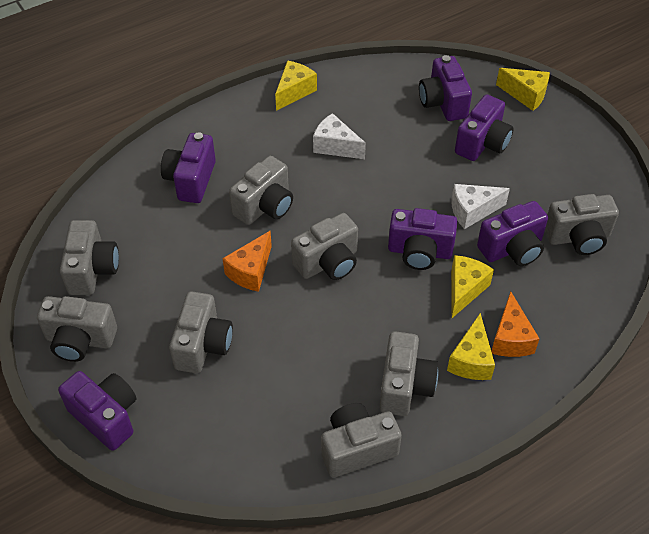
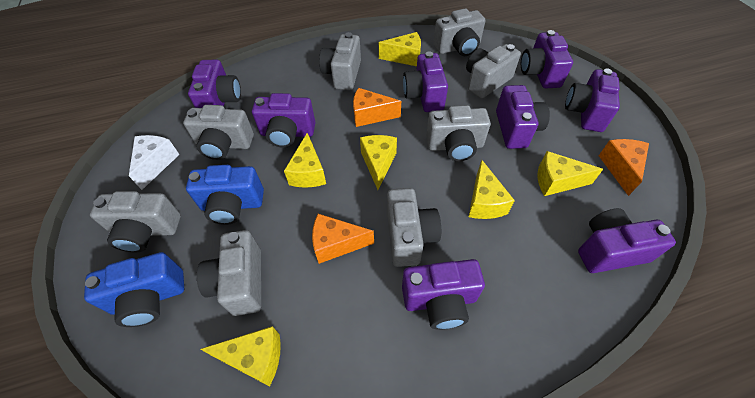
blue camera: none = 0 -> [84,252,184,327] [186,165,264,225] = 2
orange cheese: [222,230,272,292] [491,291,539,357] = 2 -> [312,214,374,264] [353,88,401,127] [599,139,649,196] = 3
purple camera: [58,371,137,451] [161,132,216,203] [388,208,458,270] [419,55,472,121] [455,94,513,161] [477,201,548,266] = 6 -> [188,60,241,108] [252,93,316,148] [402,259,485,330] [403,51,448,112] [496,85,550,149] [521,30,573,88] [565,68,620,132] [578,208,676,273] = 8
white cheese: [313,113,366,159] [451,184,510,229] = 2 -> [129,135,179,190] = 1
yellow cheese: [275,61,317,111] [447,313,495,380] [451,255,494,318] [496,68,550,111] = 4 -> [201,326,281,387] [284,133,326,188] [360,135,397,190] [379,32,421,66] [469,160,515,219] [538,151,603,196] = 6

